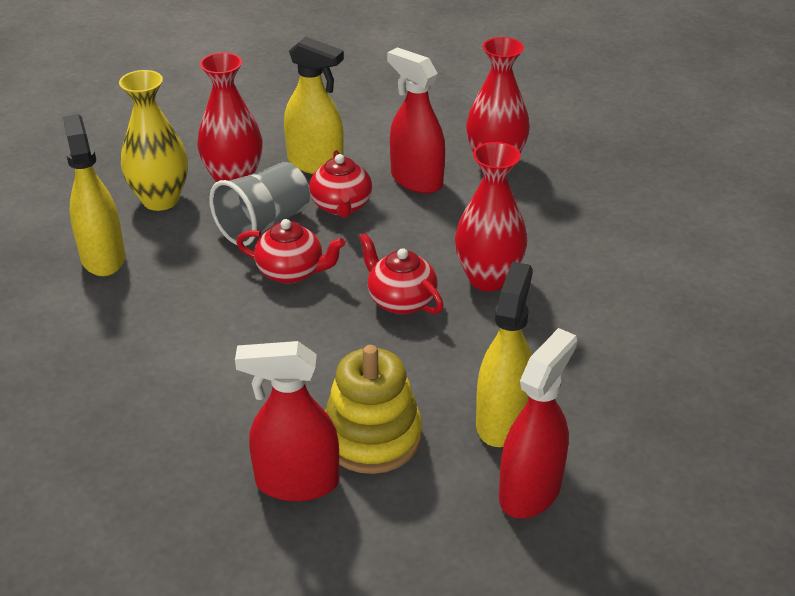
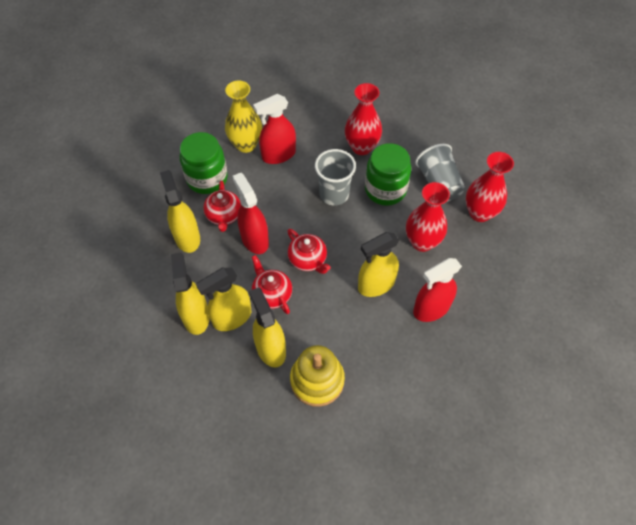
green jar: none = 0 -> [180,132,228,194] [365,143,411,206] = 2
grey cup: [209,162,310,246] = 1 -> [315,149,356,206] [415,144,465,202] = 2
yellow spray bottle: [63,114,125,276] [284,37,344,174] [476,262,533,447] = 3 -> [160,170,200,253] [171,253,210,335] [196,268,251,331] [249,287,286,367] [358,232,399,297] = 5

